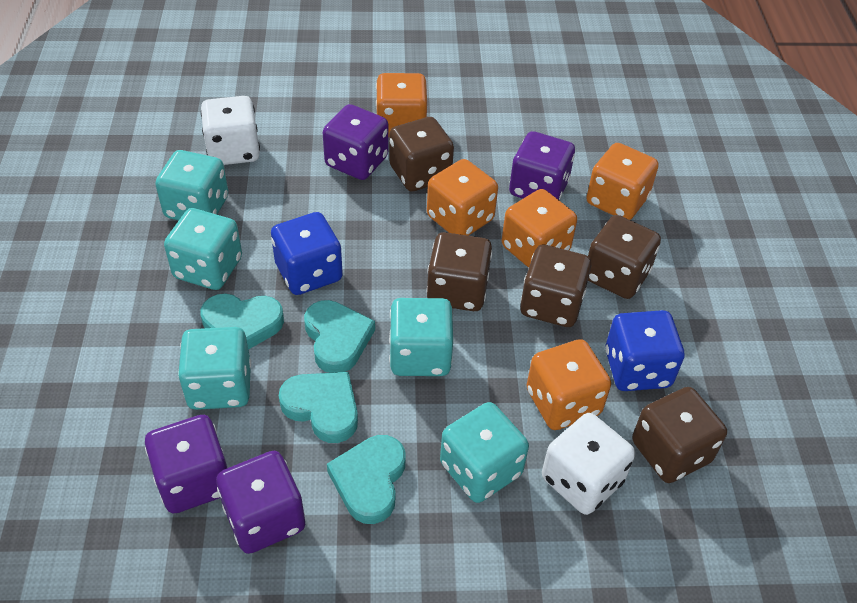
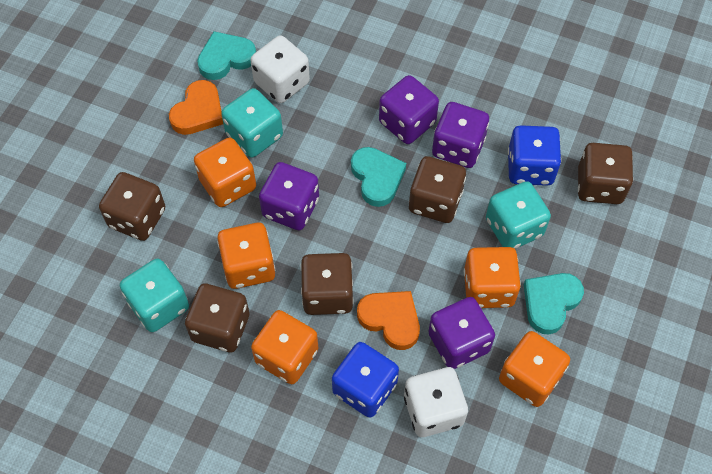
orange heart: none = 0 -> [169,80,223,135] [357,291,420,350] = 2
turquoise dice: [155,150,228,220] [164,208,242,290] [178,327,251,410] [389,298,453,376] [440,402,529,503] = 5 -> [120,259,189,332] [221,88,283,158] [486,181,551,249] = 3
turquoise heart: [200,293,284,350] [279,372,358,443] [304,300,375,373] [327,435,406,524] = 4 -> [197,31,256,80] [351,147,406,207] [524,273,584,335] = 3

